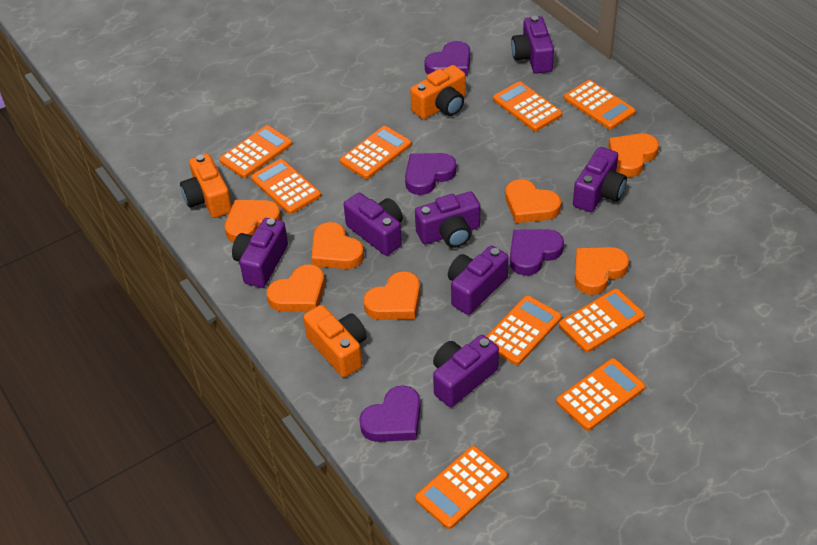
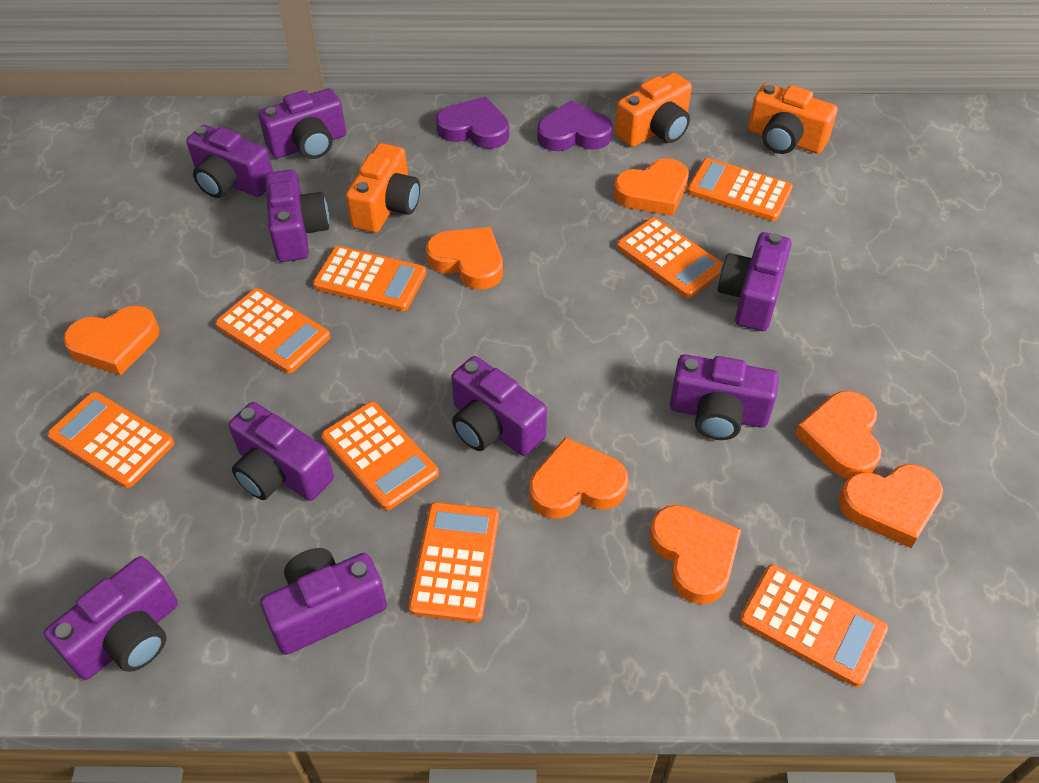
orange calculator: [219,125,292,178] [251,159,321,214] [340,126,411,179] [415,446,508,529] [486,295,562,365] [493,81,562,131] [556,358,645,431] [559,289,645,352] [564,80,636,129] = 9 -> [47,392,174,488] [215,288,331,373] [313,246,426,311] [321,401,439,510] [409,502,499,623] [617,217,723,298] [687,158,793,221] [740,565,888,687] = 8
purple camera: [232,218,288,288] [344,193,403,256] [415,191,480,248] [433,335,499,407] [448,246,509,315] [511,16,554,74] [573,147,627,212] = 7 -> [44,556,178,680] [186,125,273,198] [229,402,334,501] [258,88,346,159] [260,548,387,655] [265,170,329,262] [451,356,547,456] [670,354,779,440] [718,232,792,331] = 9
purple heart: [359,386,421,442] [405,153,456,195] [424,41,470,76] [510,229,564,276] = 4 -> [436,97,509,149] [537,100,613,151] = 2

